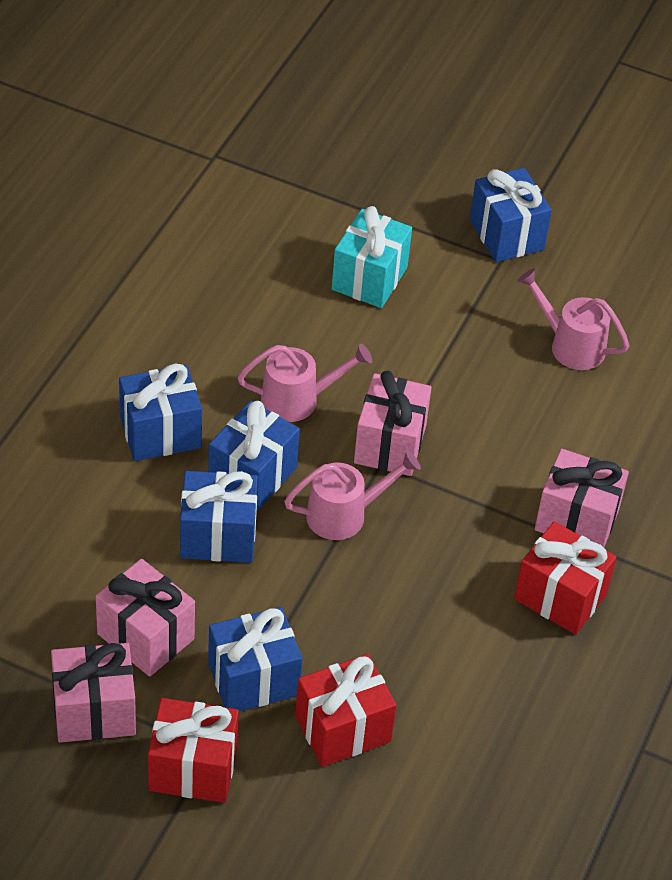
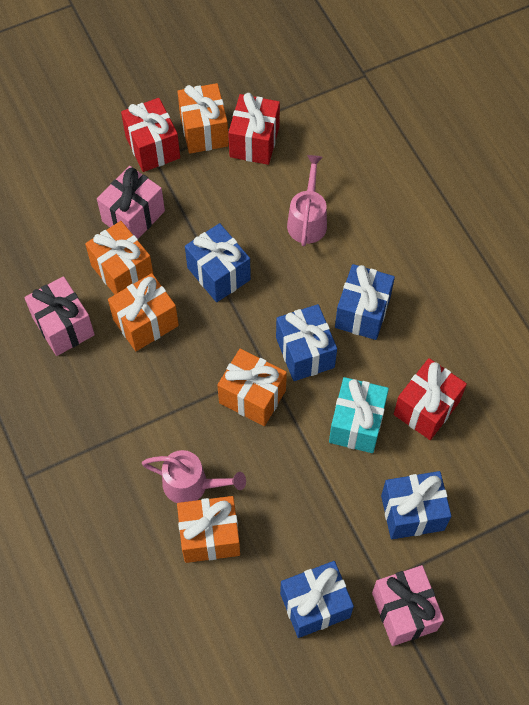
orange gift: none = 0 -> [85,221,154,295] [108,273,179,351] [177,83,229,154] [177,496,240,563] [217,349,287,426] = 5
pink gift: [51,643,136,743] [96,559,195,677] [354,371,432,476] [535,449,629,547] = 4 -> [25,276,95,356] [97,166,165,239] [372,565,444,646] = 3
pink watering can: [238,344,372,422] [284,450,421,540] [517,269,629,370] = 3 -> [142,450,246,503] [287,155,327,246] = 2

